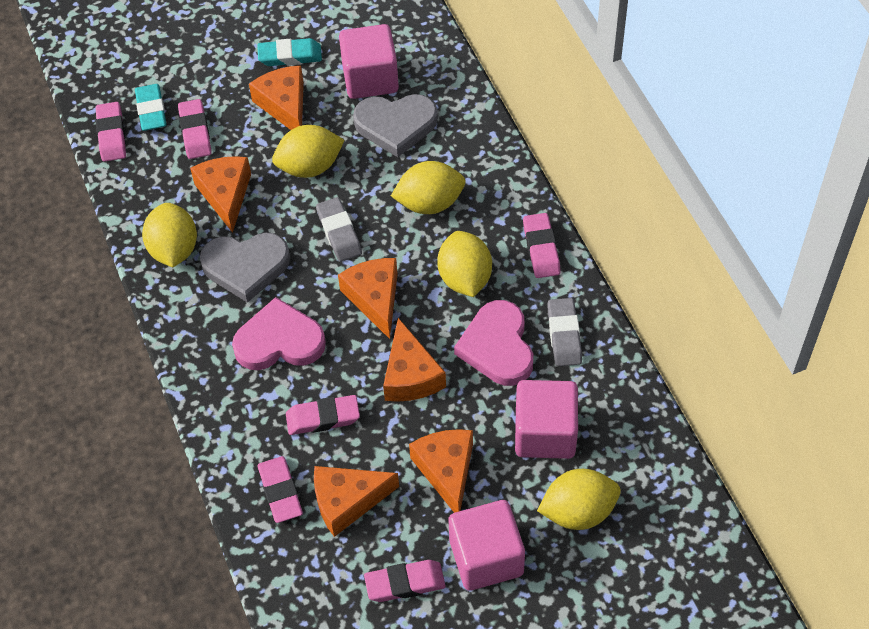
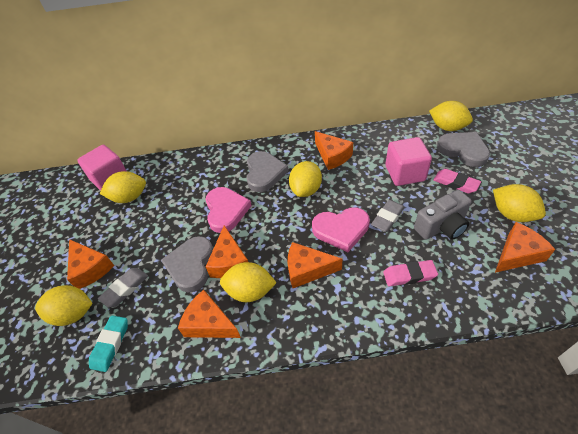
grey camera: none = 0 -> [414,190,472,240] = 1
grey heart: [200,233,290,303] [353,94,438,157] = 2 -> [161,236,213,293] [246,151,289,192] [437,132,490,167] = 3
pink cube: [339,24,399,99] [449,500,525,591] [515,380,578,459] = 3 -> [77,145,126,191] [385,137,432,186] = 2
pink eraser: [96,102,126,162] [178,99,212,159] [258,456,303,523] [286,395,360,435] [364,560,446,602] [523,213,561,278] = 6 -> [383,260,438,286] [433,169,481,193] = 2
turquoise eraser: [135,84,167,131] [257,38,322,66] = 2 -> [89,315,128,372] = 1
yellow lemon: [142,203,197,267] [272,125,344,178] [391,161,466,214] [437,231,492,297] [537,469,621,530] = 5 -> [35,285,93,326] [100,171,146,203] [220,262,277,302] [289,161,322,197] [429,101,473,131] [493,184,546,222] = 6

